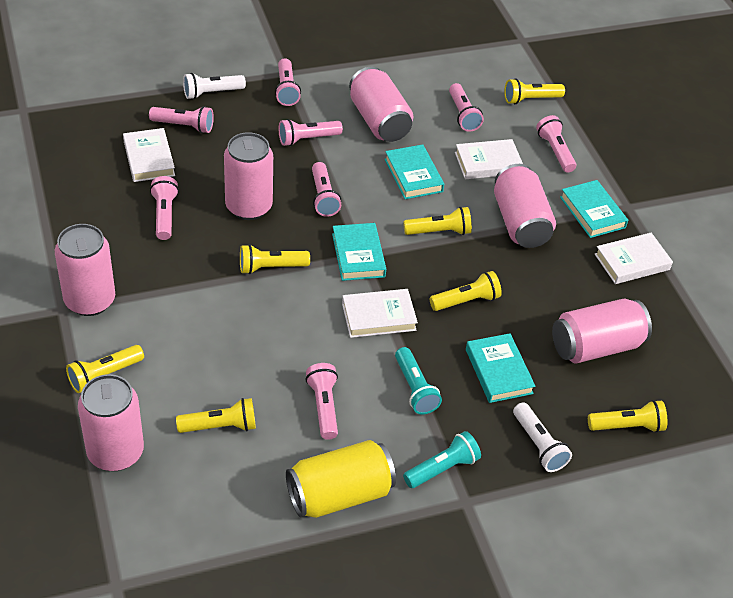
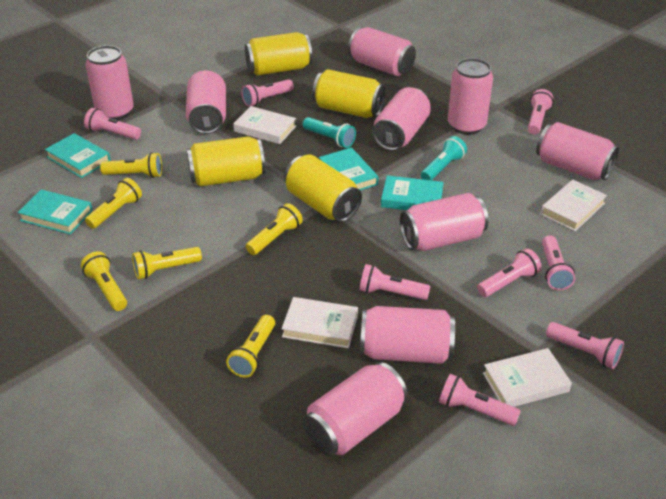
pink can: [55,224,115,316] [78,374,144,471] [224,132,273,220] [349,67,413,142] [494,164,556,248] [552,298,652,363] = 6 -> [85,45,134,120] [186,71,226,134] [303,362,408,456] [348,27,416,76] [360,306,455,364] [372,87,431,151] [400,193,488,251] [448,58,493,135] [536,122,619,181] = 9
white flashlight: [183,73,246,99] [513,402,572,472] = 2 -> none = 0
yellow can: [286,440,396,518] = 1 -> [187,136,265,187] [245,32,312,76] [284,155,362,222] [312,69,385,118] = 4
yellow flashlight: [66,345,144,393] [176,398,256,433] [240,244,310,274] [403,207,472,235] [430,271,502,311] [504,78,565,104] [588,400,667,433] = 7 -> [81,251,127,311] [85,178,142,229] [100,152,162,178] [132,247,202,279] [226,315,275,377] [246,203,303,255] = 6

